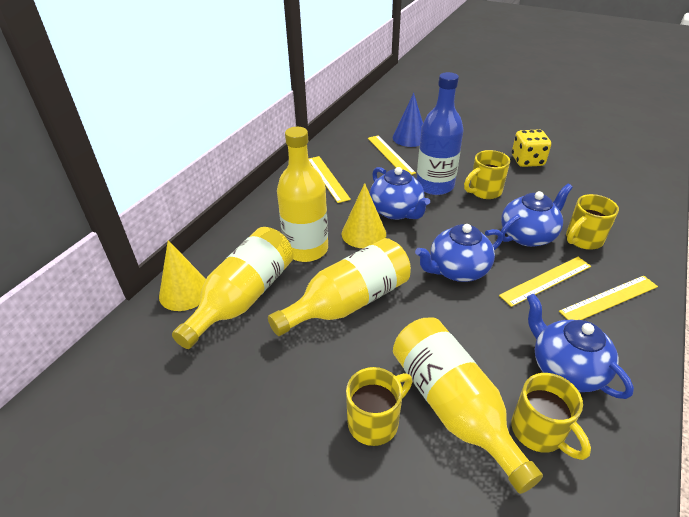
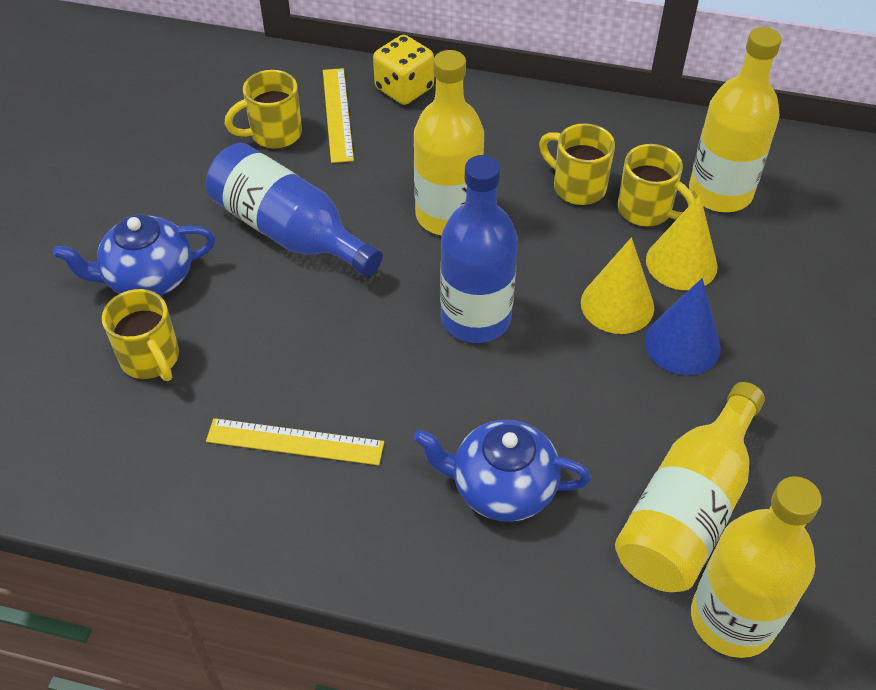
blue bottle: [417,72,463,195] = 1 -> [206,143,383,277] [440,155,518,343] = 2
blue teapot: [369,167,430,220] [415,224,503,282] [501,184,573,247] [527,294,634,399] = 4 -> [53,214,215,296] [413,420,591,522] = 2
yellow ruler: [309,156,351,203] [368,135,416,175] [499,257,591,307] [559,276,658,320] = 4 -> [206,418,384,465] [323,68,354,163] = 2

